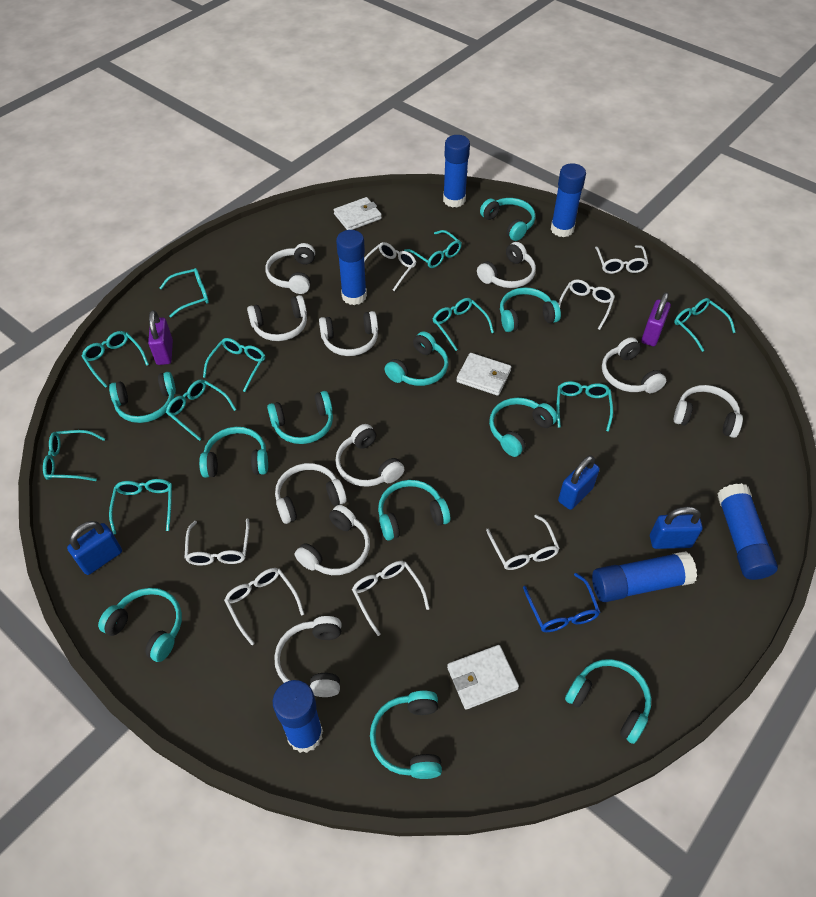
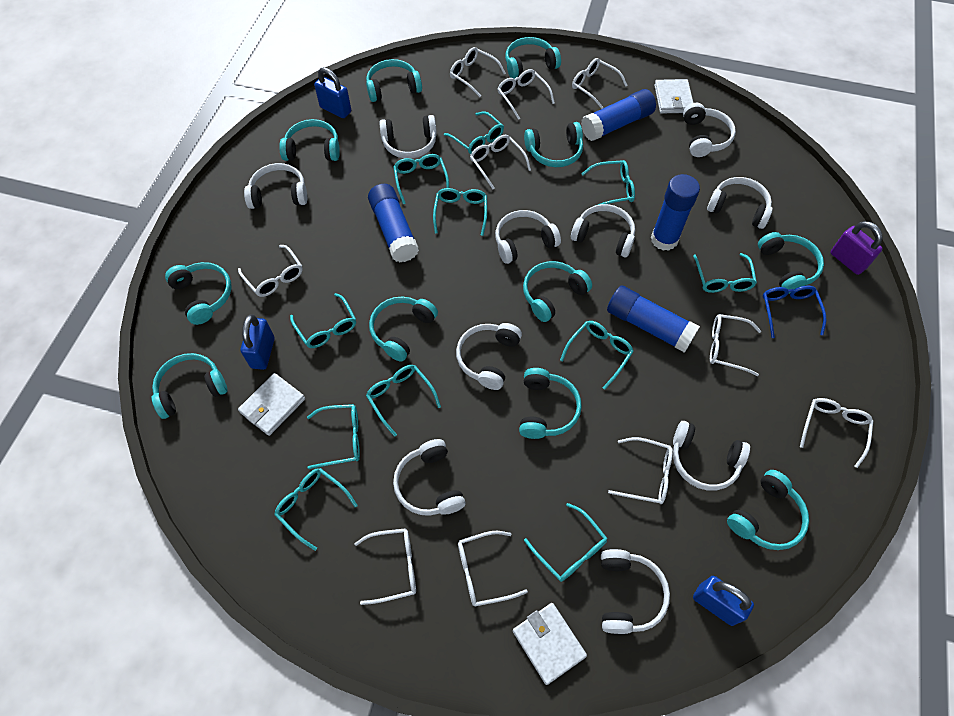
blue glue stick: [273,680,323,753] [336,230,367,305] [443,135,470,208] [551,163,586,237] [592,551,697,602] [717,483,778,580] = 6 -> [368,184,419,262] [581,89,656,141] [607,285,700,353] [651,174,700,251] = 4
purple padlock: [148,310,173,365] [641,292,671,346] = 2 -> [830,221,883,275] = 1
turquoise glasses: [43,430,105,481] [82,331,149,388] [109,479,172,534] [160,268,209,318] [166,379,237,441] [203,338,265,392] [404,230,462,268] [433,298,494,351] [556,381,613,432] [674,298,736,352] = 10 -> [274,468,358,551] [290,293,356,348] [307,404,360,469] [366,365,441,437] [393,154,449,204] [433,188,487,236] [444,111,504,154] [524,503,607,582] [560,321,634,390] [581,160,635,206] [693,253,757,293] = 11
white glasses: [185,518,250,566] [224,568,304,645] [352,561,430,636] [364,242,416,291] [486,515,560,570] [558,280,615,330] [595,245,648,274] = 7 -> [238,245,303,297] [354,528,416,605] [450,47,506,97] [458,531,528,606] [470,135,531,189] [498,69,555,120] [572,58,628,109] [608,437,673,504] [710,314,761,376] [800,398,873,468] = 10

